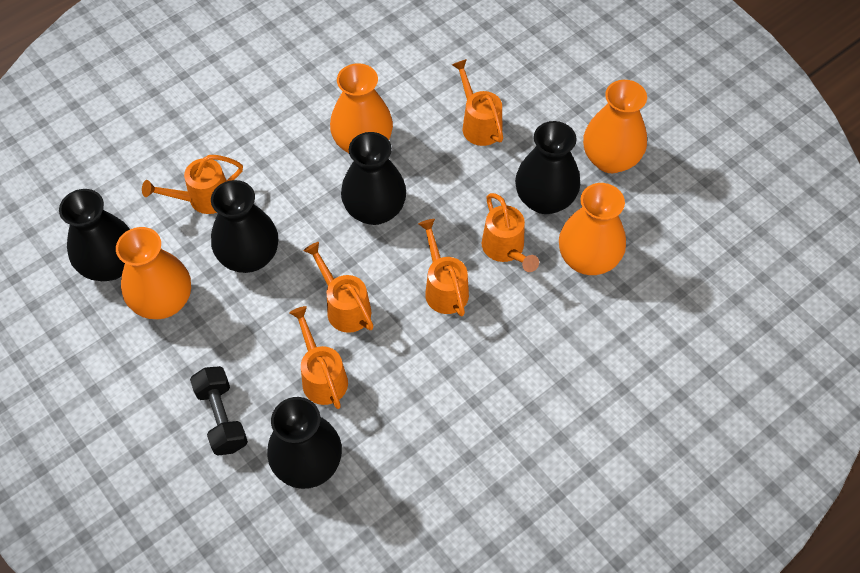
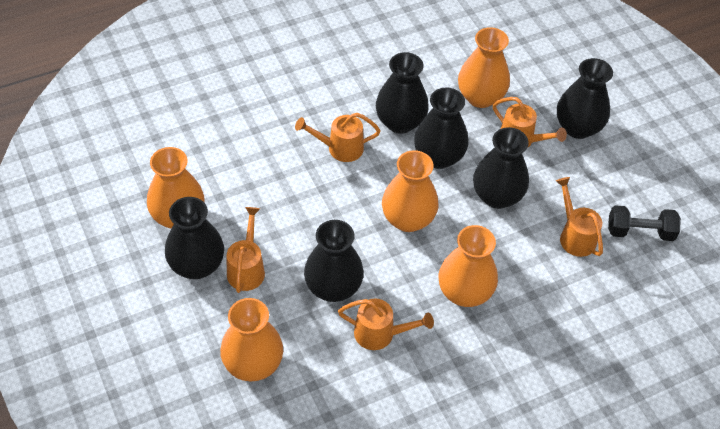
black vase: [59,189,130,281] [211,180,278,273] [267,397,342,489] [341,132,406,225] [515,121,580,214] = 5 -> [165,197,224,279] [304,220,364,302] [376,52,429,134] [414,88,468,169] [473,127,529,209] [557,58,613,139] = 6
orange vase: [116,227,191,319] [330,63,393,153] [559,183,626,275] [583,80,647,173] = 4 -> [147,147,205,229] [220,298,283,381] [382,150,438,232] [438,225,498,307] [458,27,510,108] = 5
orange watering can: [142,155,243,214] [289,306,348,409] [303,242,373,333] [418,219,469,316] [452,59,503,146] [482,193,539,272] = 6 -> [227,207,265,293] [295,113,380,162] [338,299,434,350] [493,97,567,147] [556,177,603,257] = 5

